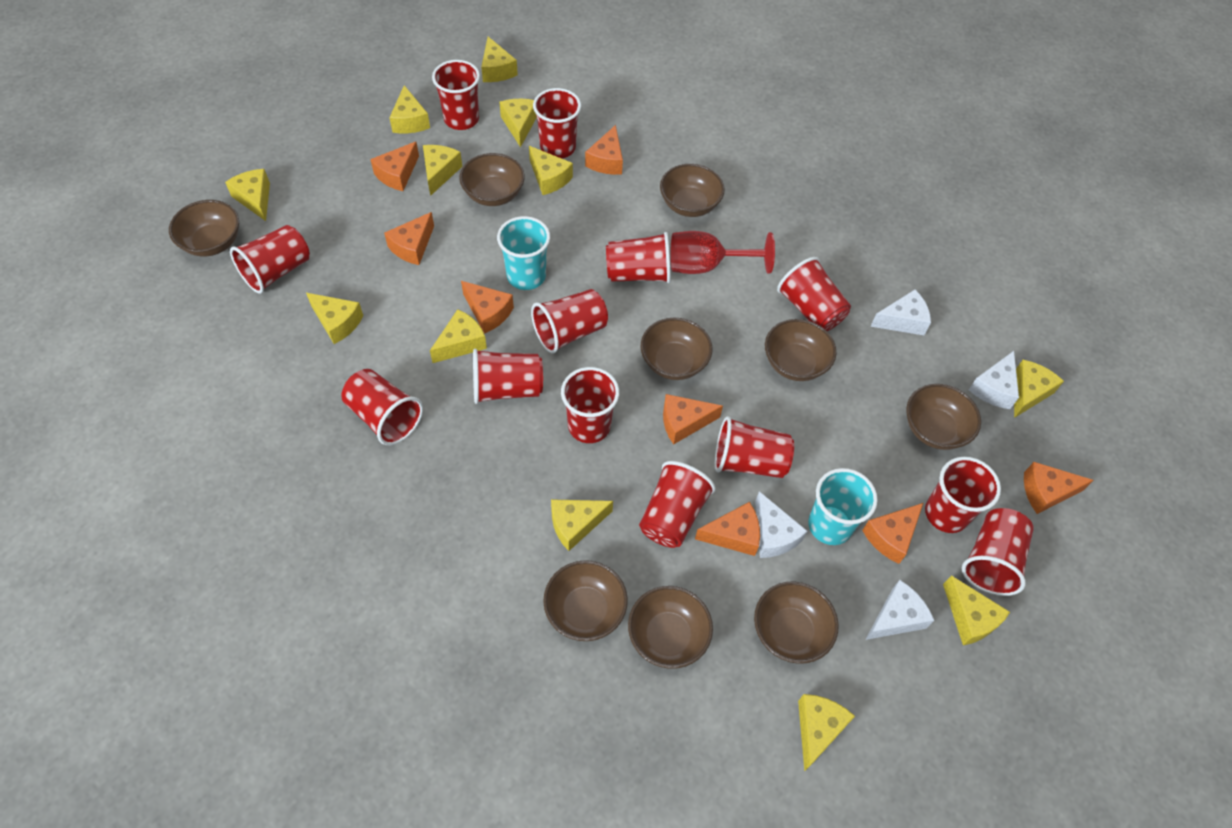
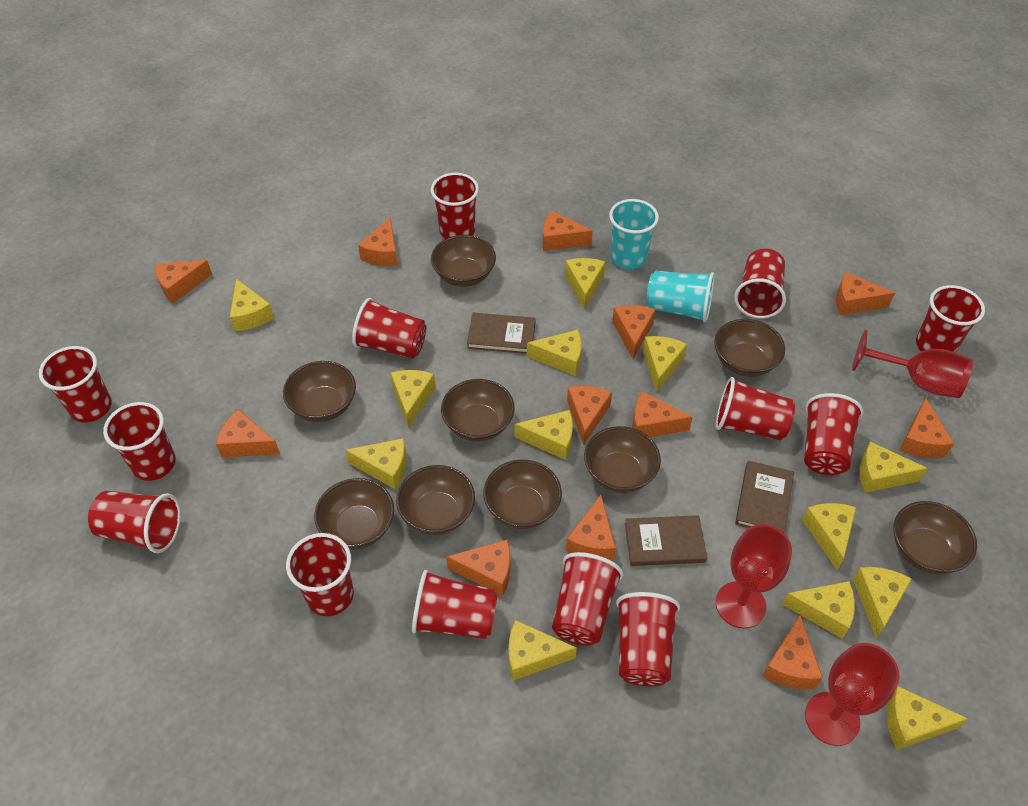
brown book: none = 0 -> [467,313,536,354] [625,515,707,566] [735,461,794,533] = 3
orange cheese: [370,142,419,191] [384,212,434,265] [461,281,514,334] [585,125,623,175] [663,394,723,444] [695,502,760,556] [862,503,923,564] [1024,462,1094,514] = 8 -> [155,260,212,303] [216,409,280,457] [358,217,398,266] [446,539,511,596] [543,211,593,251] [566,495,616,560] [567,386,612,445] [612,305,656,359] [632,391,693,437] [762,615,823,689] [836,272,895,315] [899,398,954,458] = 12
red goblet: [670,231,775,274] = 1 -> [716,524,792,628] [805,643,900,746] [852,330,973,398] = 3
white cheese: [755,491,807,558] [865,580,934,640] [870,290,931,335] [969,351,1019,409] = 4 -> none = 0
yellow cheese: [225,169,270,221] [306,293,363,344] [389,85,430,133] [423,145,462,196] [430,309,487,363] [481,37,518,82] [499,99,537,147] [529,146,573,195] [551,499,613,551] [798,694,855,771] [943,575,1010,645] [1014,360,1064,418] = 12 -> [230,279,274,331] [345,438,407,489] [391,370,436,428] [509,620,577,680] [515,410,573,460] [527,330,582,376] [565,258,605,310] [643,336,687,392] [782,581,855,639] [802,503,856,570] [853,567,912,638] [859,442,928,493] [887,686,968,750] = 13

